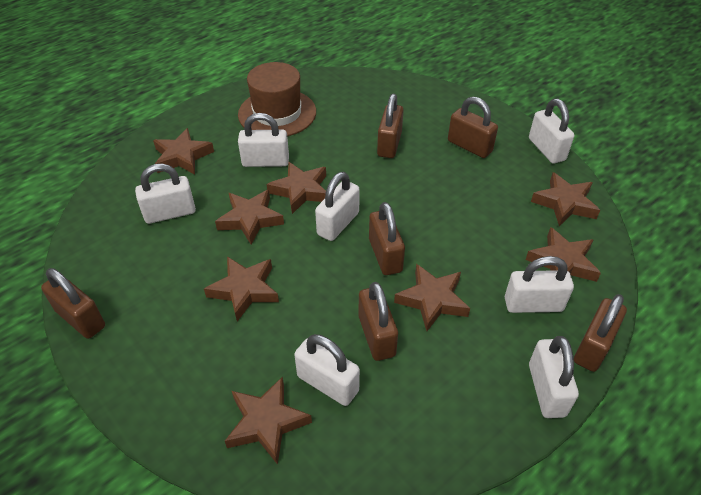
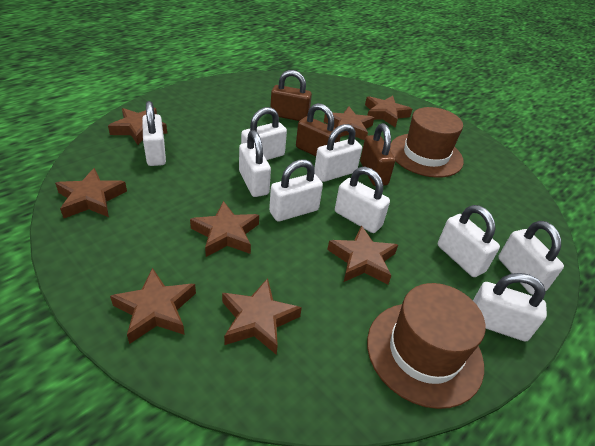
brown hat: [238,62,316,136] = 1 -> [367,283,486,409] [390,107,464,178] = 2
brown padlock: [41,268,105,339] [358,282,398,361] [369,202,405,275] [377,94,404,158] [448,96,498,158] [574,294,627,372] = 6 -> [270,70,312,121] [296,103,341,156] [360,123,395,186] = 3
white padlock: [135,164,196,224] [238,113,289,167] [294,334,360,406] [315,172,360,241] [505,256,574,313] [529,99,574,163] [529,336,579,418] = 7 -> [142,101,166,166] [239,130,271,197] [241,107,287,160] [269,159,323,222] [314,124,362,182] [335,167,390,233] [438,205,500,277] [473,273,547,342] [498,221,564,295] = 9

